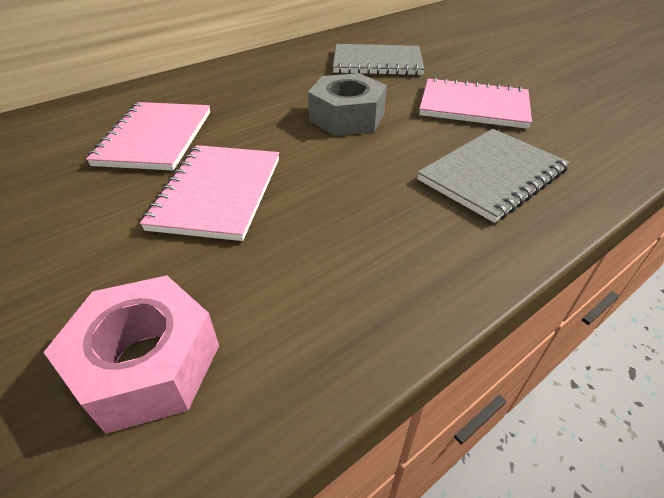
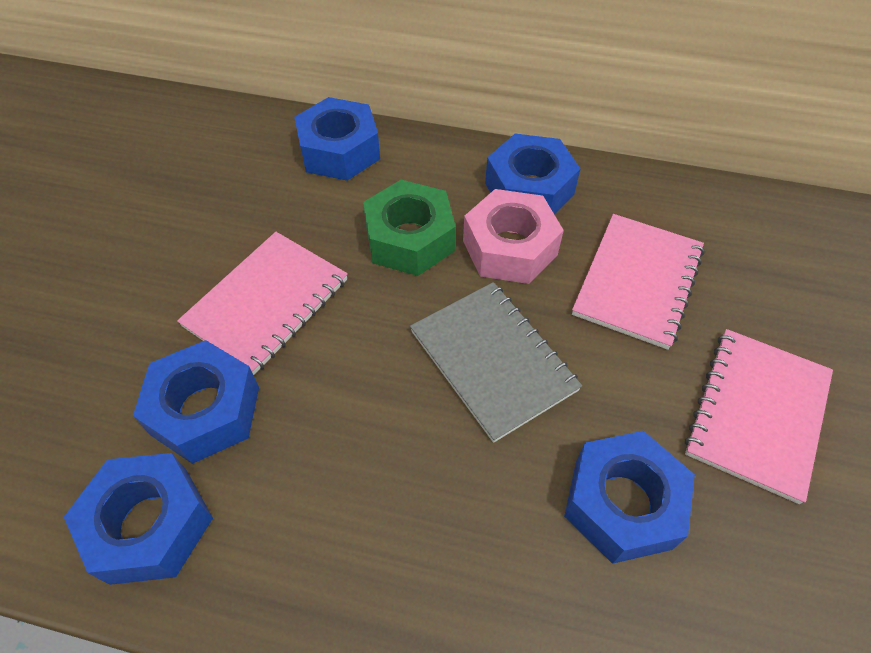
blue nut: none = 0 -> [64,453,213,585] [133,340,259,464] [294,97,380,181] [485,134,580,214] [564,431,695,564] = 5
green nut: none = 0 -> [363,180,456,276] = 1
grey notebook: [333,44,424,76] [417,129,570,223] = 2 -> [410,282,582,443] = 1
grey nut: [308,73,387,136] = 1 -> none = 0

